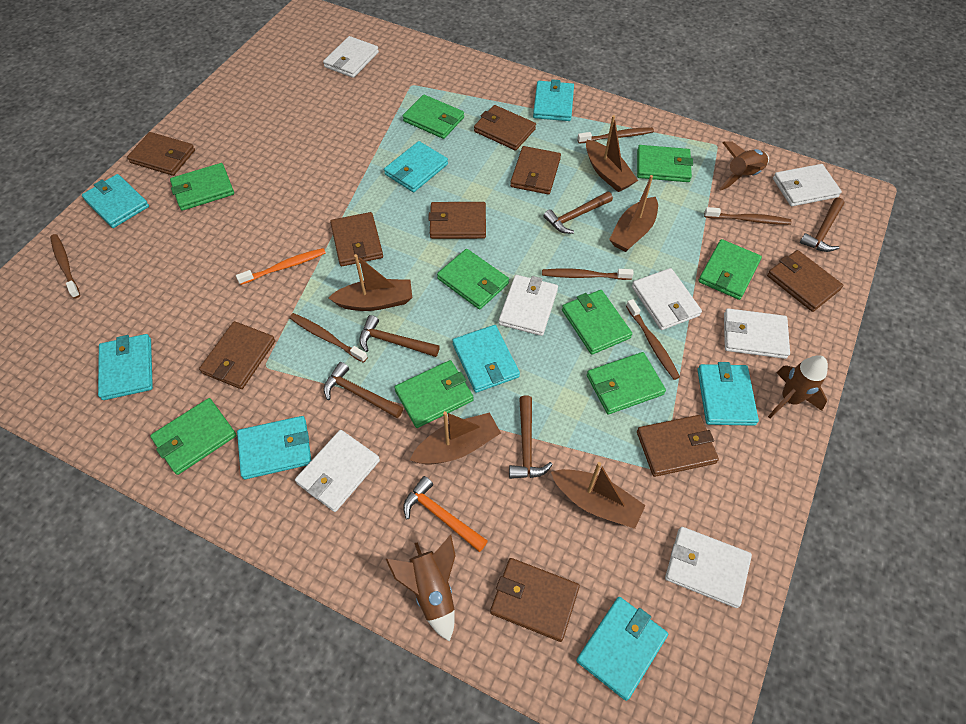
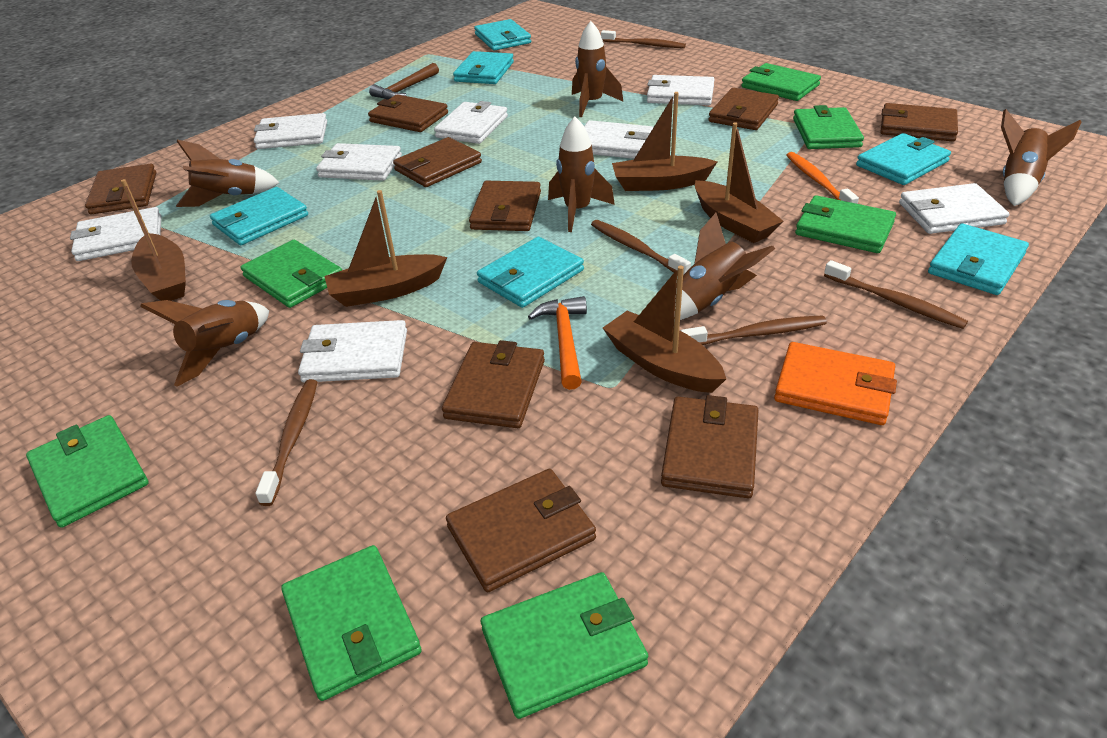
brown hammer: [324,362,403,418] [359,315,440,357] [509,395,553,479] [544,191,613,234] [800,198,844,252] = 5 -> [369,63,439,100] = 1
brown rocket: [386,535,456,642] [719,141,769,190] [768,355,828,418] = 3 -> [140,300,269,387] [176,140,280,207] [548,117,615,232] [572,21,623,117] [674,213,775,320] [1001,109,1081,206] = 6
brown toothbrush: [50,234,80,299] [289,313,368,363] [542,268,634,280] [577,127,654,144] [626,299,680,380] [704,207,791,225] = 6 -> [255,379,317,506] [591,220,691,275] [601,30,686,48] [681,315,827,345] [824,260,968,329] = 5
green wallet: [150,398,237,475] [170,163,234,211] [394,360,474,428] [403,95,464,139] [437,249,509,310] [562,290,632,355] [587,352,666,414] [637,145,693,182] [698,239,762,300] = 9 -> [26,415,149,528] [241,240,342,308] [281,545,422,701] [481,572,648,719] [741,63,821,101] [793,105,864,149] [795,195,896,253] = 7
orange wallet: none = 0 -> [774,342,897,425] = 1
turquoise wallet: [82,174,149,228] [98,334,153,400] [237,416,312,479] [384,141,448,192] [452,325,520,393] [533,79,574,121] [576,597,668,701] [697,362,759,426] = 8 -> [210,187,308,245] [453,51,514,84] [474,19,531,51] [477,237,584,308] [856,133,951,185] [928,223,1029,295] = 6
white wallet: [295,430,380,512] [323,36,379,78] [499,275,558,336] [632,268,702,330] [665,527,752,608] [724,308,790,359] [773,164,842,206] = 7 -> [70,207,161,261] [254,113,327,149] [298,320,407,383] [316,143,402,181] [434,101,508,144] [584,120,653,159] [647,75,715,105] [899,183,1009,234] = 8

